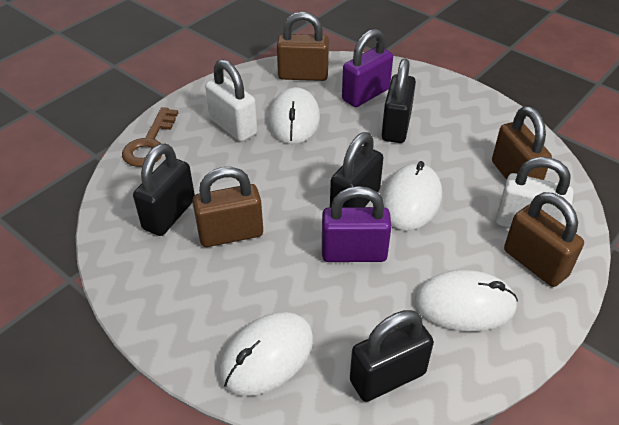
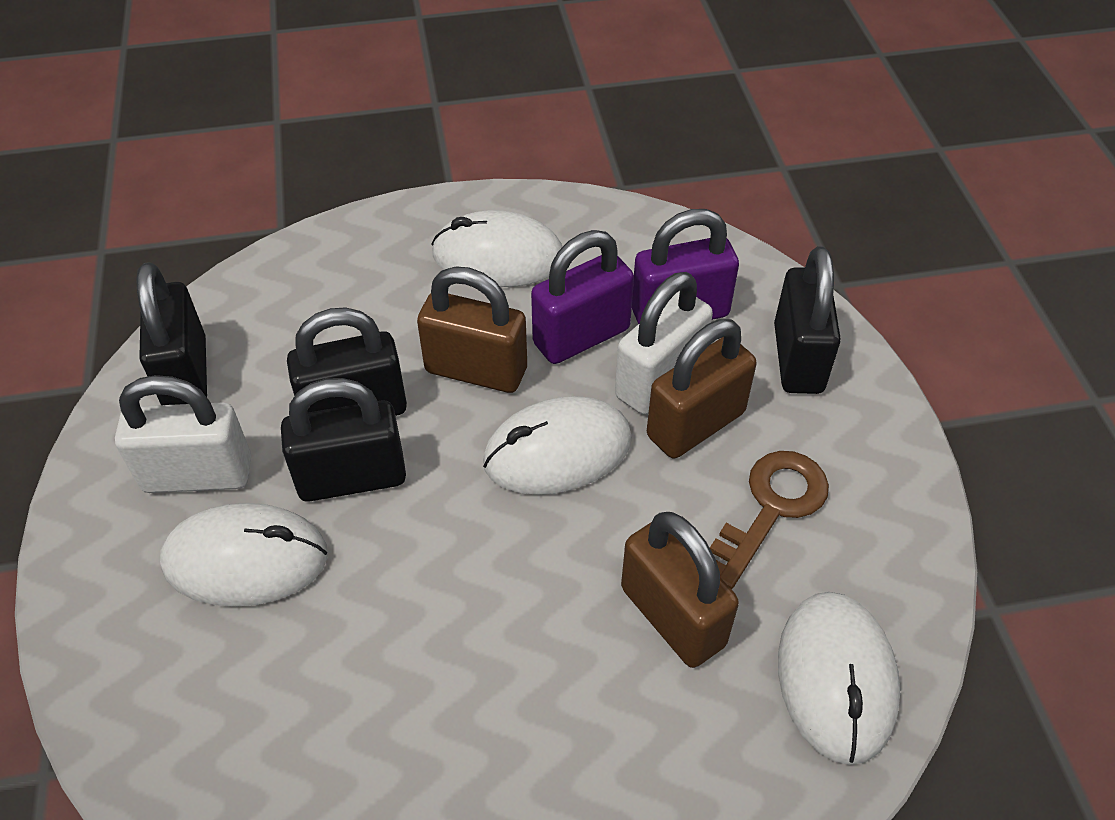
brown padlock: [192,167,263,247] [277,12,329,81] [492,106,552,180] [504,192,584,287] = 4 -> [417,266,527,393] [621,512,739,668] [647,319,757,458] = 3

